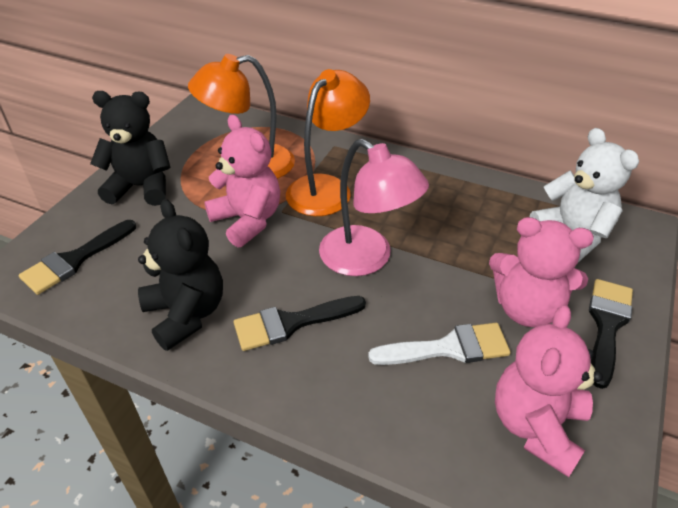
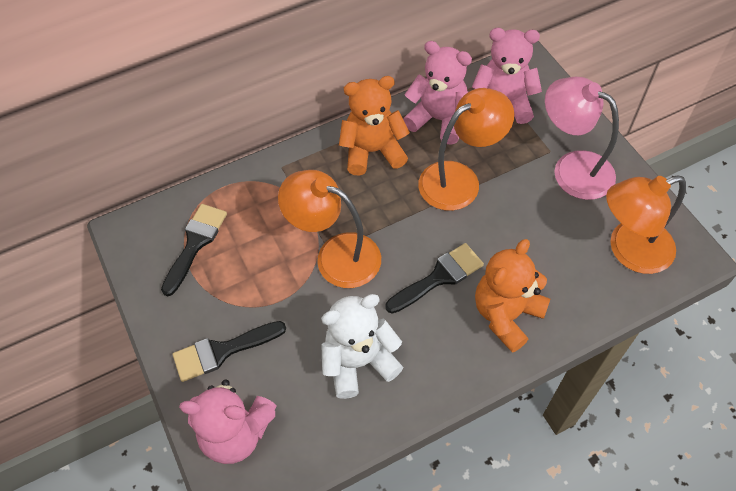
black teddy bear: [90,91,170,206] [138,199,223,351] = 2 -> none = 0
orange lamp: [188,54,295,179] [286,69,370,216] = 2 -> [278,170,381,288] [418,88,514,211] [606,175,686,274] = 3
orange teddy bear: none = 0 -> [339,76,410,175] [475,239,550,353] = 2
white brush: [368,323,510,365] = 1 -> none = 0

